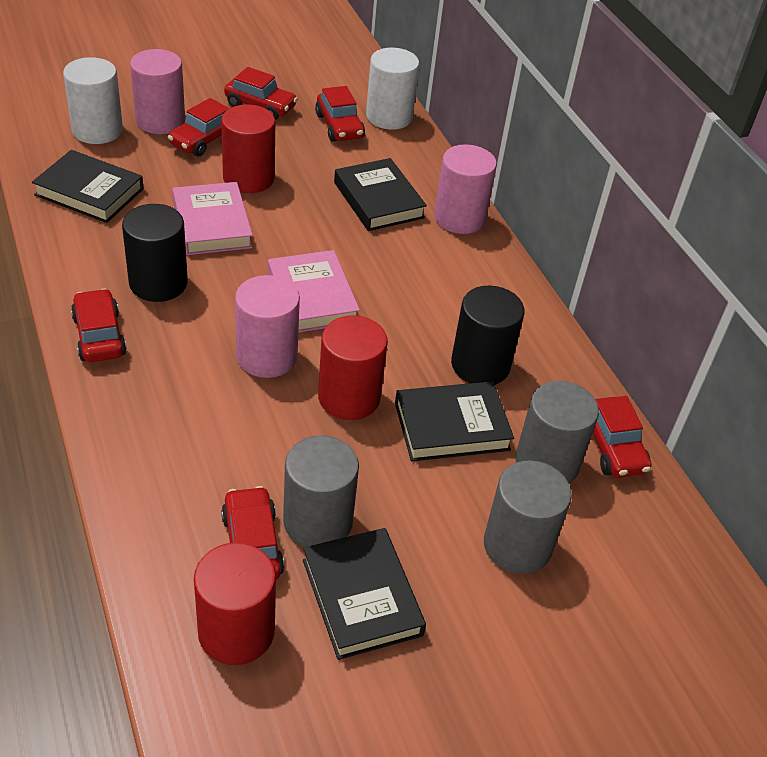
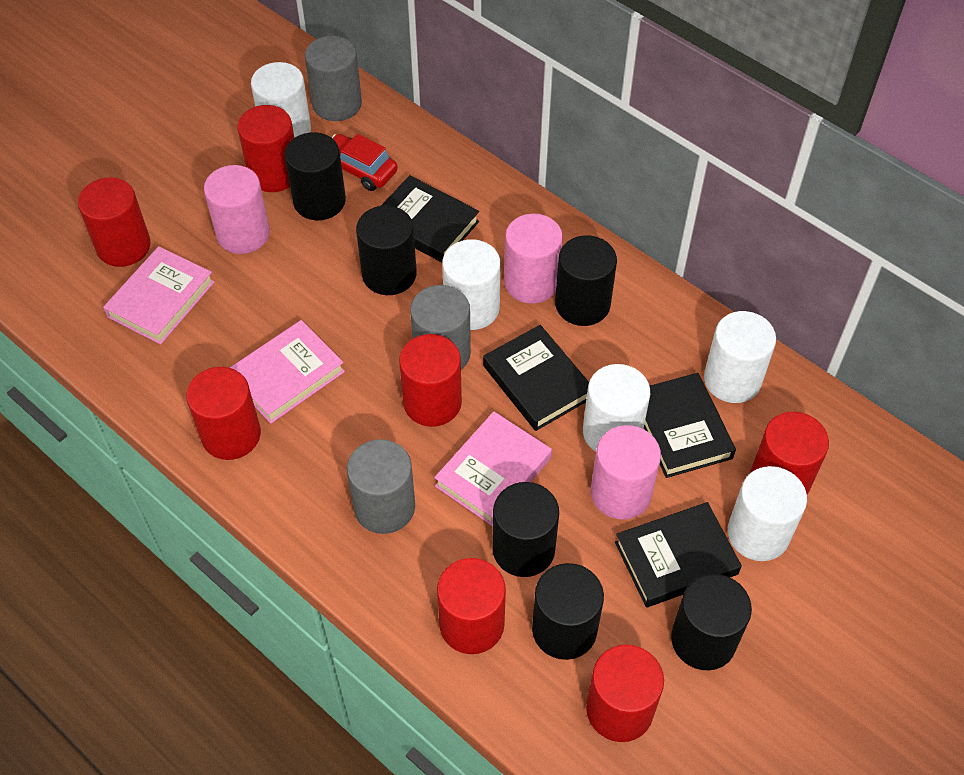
black cylinder: [122,204,188,302] [451,286,525,385] = 2 -> [284,132,346,220] [356,205,417,295] [492,482,559,577] [532,563,604,660] [555,235,617,326] [671,574,752,670] = 6
pink book: [173,182,253,255] [268,250,360,333] = 2 -> [103,246,215,345] [230,320,345,424] [434,411,552,526] = 3
red car: [71,288,127,362] [168,98,229,157] [221,486,284,579] [224,67,298,120] [315,86,365,142] [593,396,652,478] = 6 -> [332,134,398,191] = 1
red cylinder: [194,542,276,665] [221,105,275,193] [318,316,388,420] = 3 -> [78,177,151,267] [186,367,261,460] [237,105,294,192] [399,334,462,427] [437,558,506,654] [586,645,664,742] [750,412,829,494] = 7
white cylinder: [63,57,123,144] [366,48,419,130] = 2 -> [251,62,311,138] [442,239,501,330] [583,364,650,452] [704,311,776,403] [728,466,807,561] = 5

